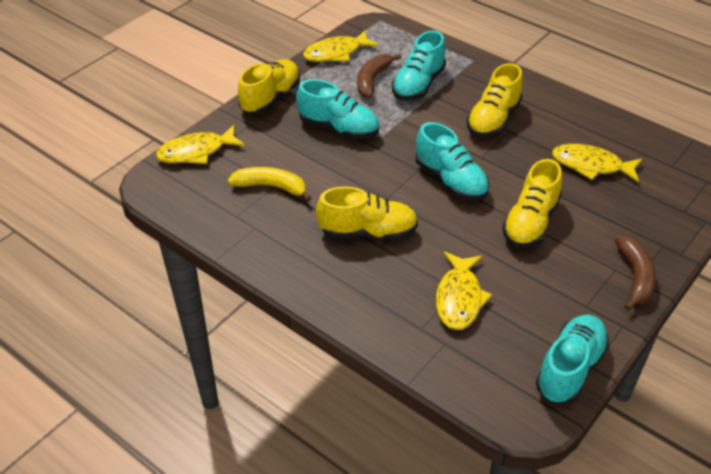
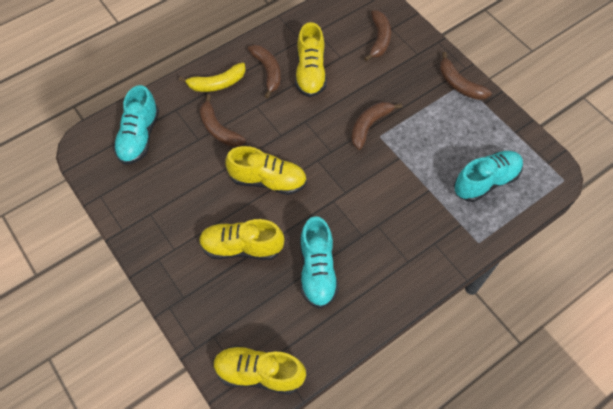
brown banana: [357,54,402,98] [615,236,656,311] = 2 -> [200,94,246,147] [248,45,281,98] [351,102,402,150] [364,11,391,61] [440,52,492,100] = 5
turquoise shoe: [296,79,379,139] [392,30,446,100] [416,122,489,201] [536,315,609,404] = 4 -> [113,85,159,165] [300,216,339,309] [454,151,523,202] = 3
yellow fish: [156,125,245,164] [303,30,379,62] [436,252,492,330] [552,144,642,183] = 4 -> none = 0

